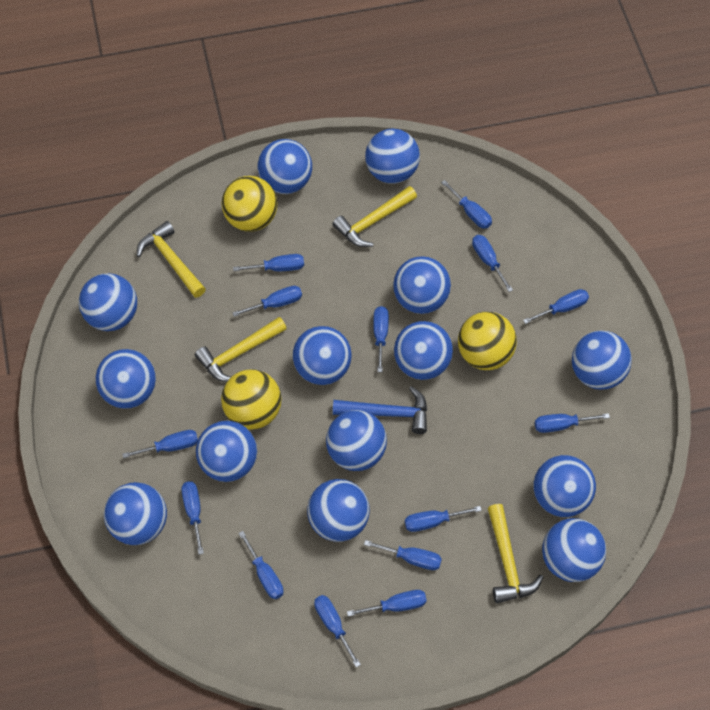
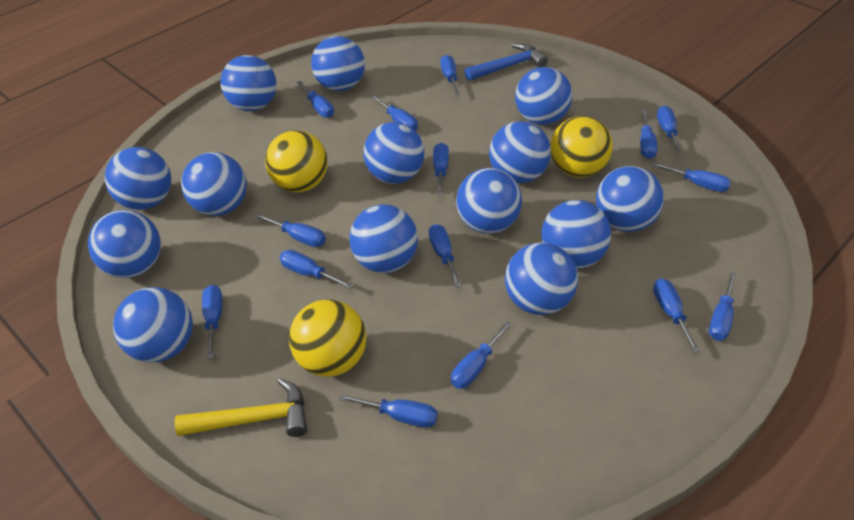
blue screwdriver: [122,430,198,458] [181,481,204,555] [232,286,302,317] [233,254,304,271] [238,531,284,599] [314,595,361,667] [347,590,427,617] [364,540,442,570] [373,306,389,372] [405,506,482,532] [441,180,492,229] [472,235,513,292] [523,289,589,324] [535,413,610,433] = 14 -> [202,285,222,359] [255,213,326,247] [279,250,354,289] [296,81,334,118] [339,394,437,427] [371,95,418,131] [429,224,462,287] [433,143,449,196] [440,55,460,96] [451,321,512,389] [640,110,658,159] [651,162,731,192] [653,278,700,352] [657,106,683,154] [709,272,736,341] = 15
yellow hammer: [137,221,206,298] [195,317,287,382] [332,186,417,247] [488,504,543,603] = 4 -> [175,378,307,437] = 1

